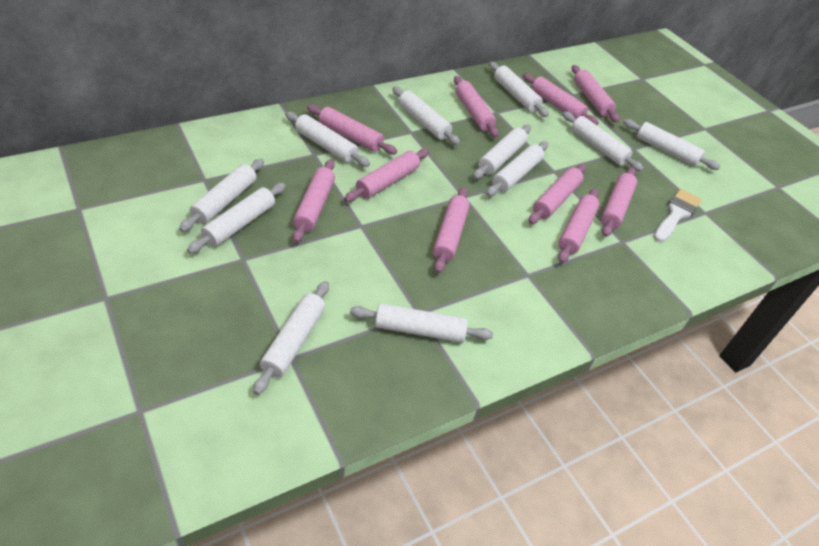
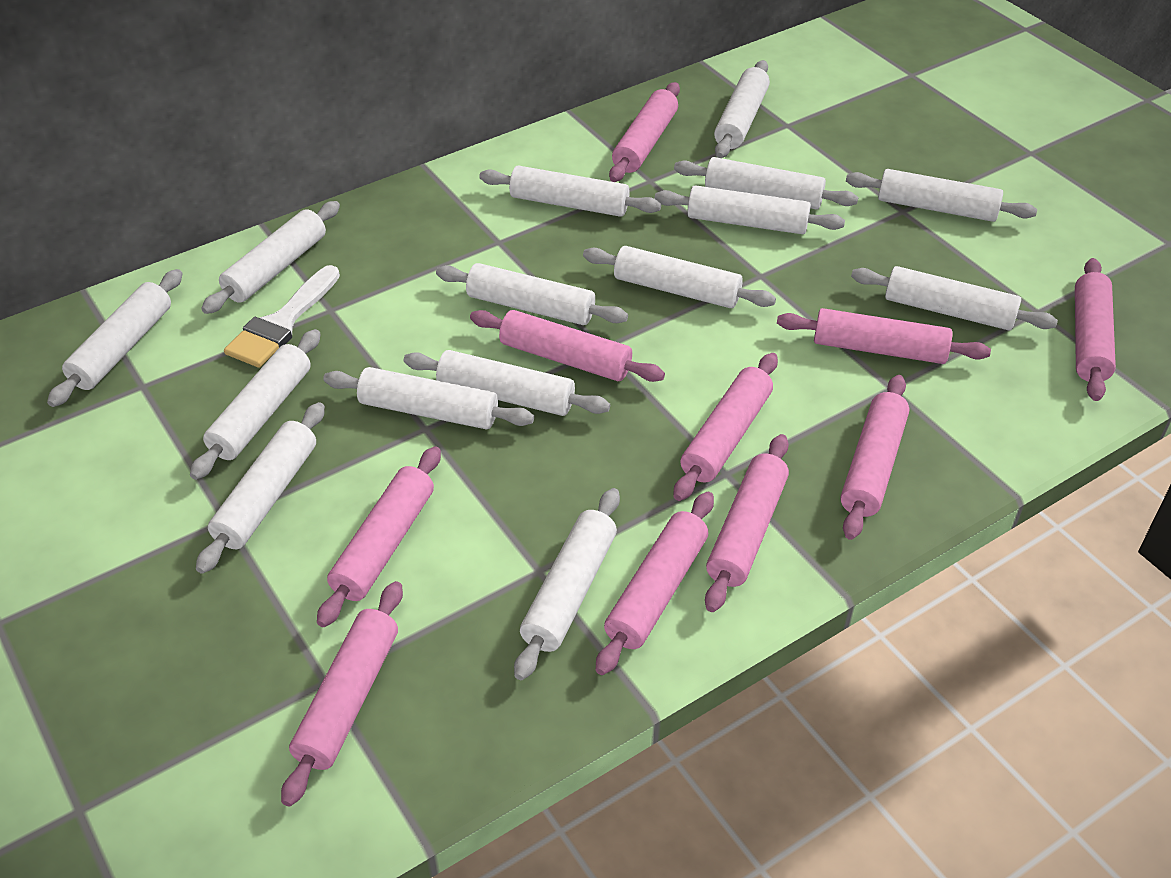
white rolling pin: [179,159,264,232] [187,183,286,253] [253,281,329,395] [285,111,370,167] [350,303,493,343] [392,87,460,145] [473,125,531,179] [486,141,548,196] [489,62,549,117] [562,111,644,172] [623,119,721,170] = 11 -> [47,269,183,407] [190,329,320,480] [196,402,325,574] [201,201,340,314] [323,367,534,429] [404,350,610,416] [436,263,628,325] [479,165,661,217] [514,488,620,680] [583,246,776,308] [655,185,845,234] [674,157,858,210] [714,60,770,158] [846,169,1037,222] [851,266,1058,330] = 15

